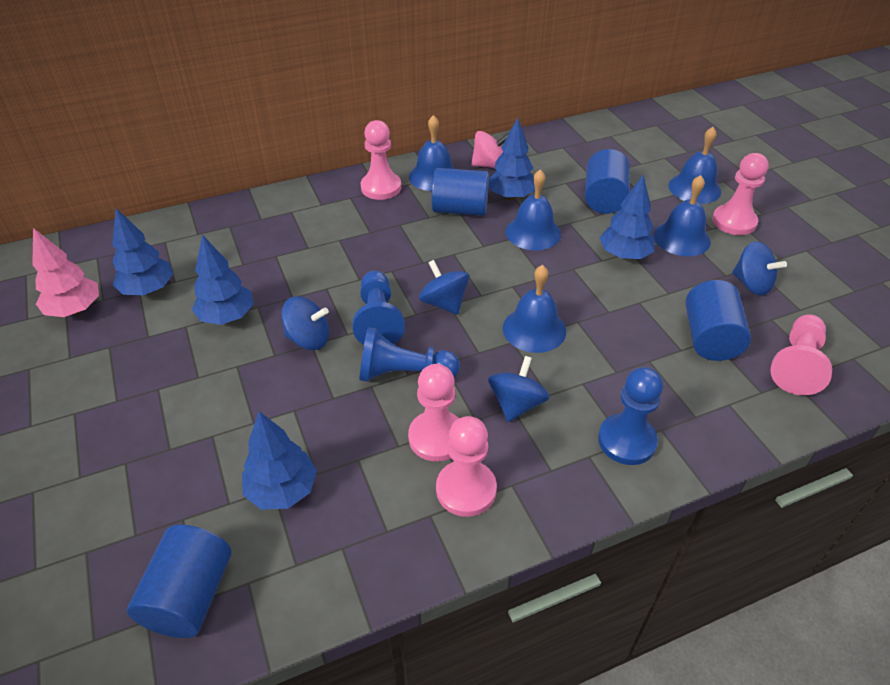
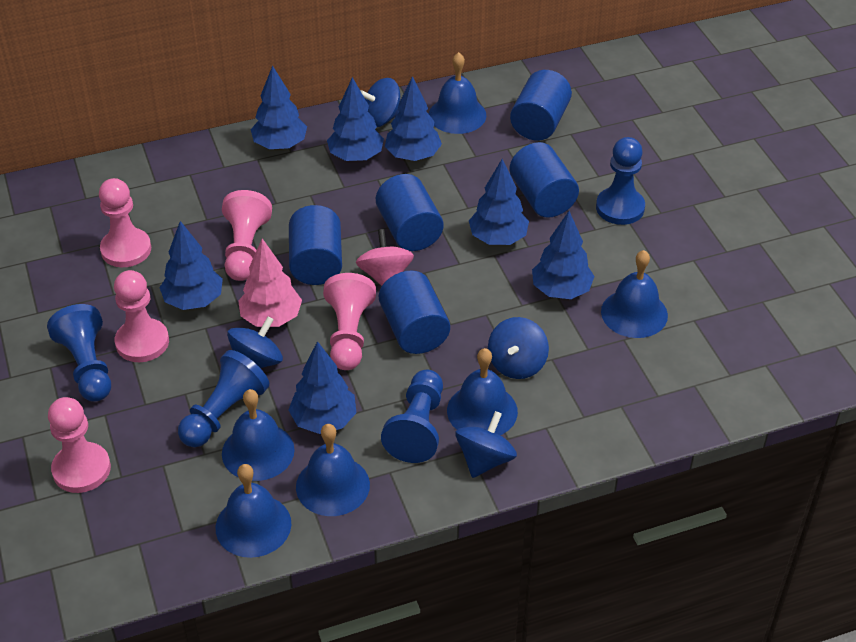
blue bell: [409,115,455,191] [503,265,566,353] [506,170,561,250] [654,175,711,256] [668,127,721,204] = 5 -> [216,464,291,558] [222,389,295,481] [296,424,370,516] [429,52,486,134] [447,348,518,435] [601,250,668,338] = 6
blue cylinder: [127,525,231,638] [432,168,489,216] [585,149,630,214] [685,280,751,361] = 4 -> [289,205,342,285] [376,174,443,251] [379,270,450,354] [509,142,579,218] [510,70,572,141] = 5
blue pawn: [352,271,405,345] [360,327,460,382] [598,367,663,465] = 3 -> [47,304,111,402] [178,350,269,447] [381,370,443,463] [596,137,645,225] = 4
blue tree: [112,208,173,296] [192,235,253,325] [242,411,317,510] [489,118,535,200] [600,174,655,260] = 5 -> [159,221,223,310] [251,66,307,150] [288,341,357,434] [327,77,384,161] [385,76,442,161] [469,159,529,245] [532,211,595,299] = 7

